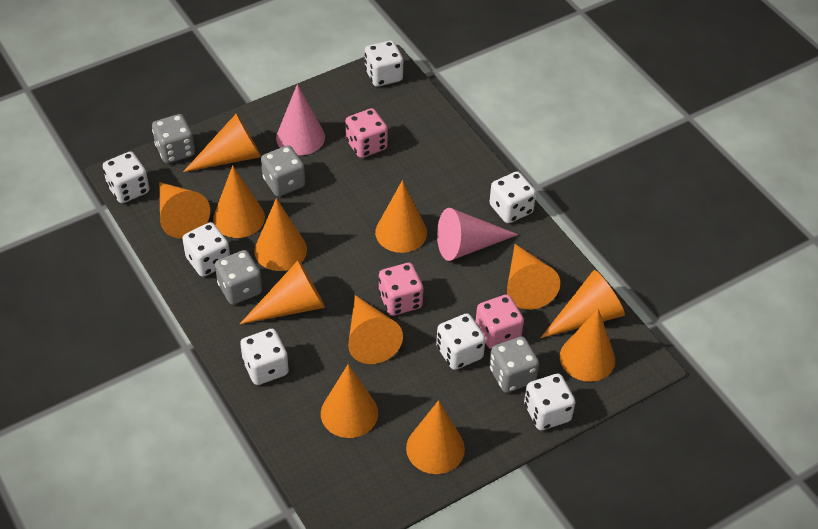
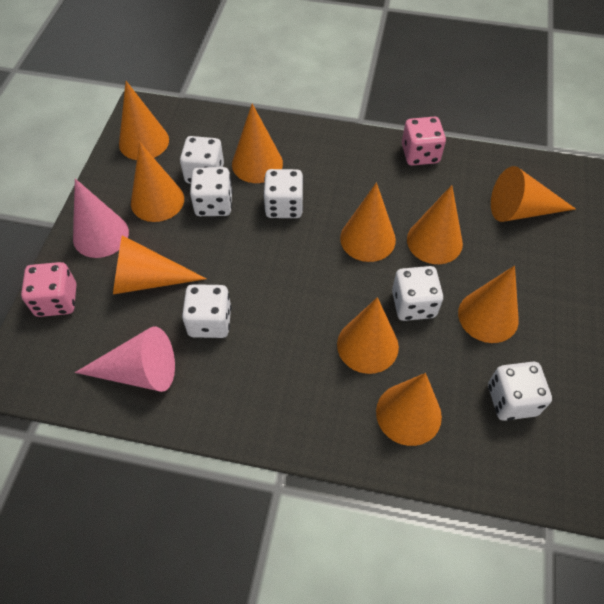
grey dice: [152,114,195,163] [215,250,262,305] [261,145,305,197] [489,336,539,393] = 4 -> none = 0
orange cone: [159,182,210,239] [183,113,261,172] [213,165,265,238] [240,260,325,324] [254,198,307,271] [321,364,378,438] [348,295,403,364] [375,180,427,253] [406,400,465,474] [507,244,560,310] [541,270,625,338] [560,308,615,382] = 12 -> [113,235,207,294] [119,81,169,160] [131,142,184,222] [232,104,283,183] [337,297,399,374] [340,182,396,262] [376,373,442,446] [407,185,463,264] [458,266,519,343] [491,166,576,222] = 10
pink dice: [345,108,388,158] [379,263,423,316] [476,294,524,349] = 3 -> [21,262,76,317] [402,117,446,166] = 2
white dice: [103,151,150,203] [182,222,230,277] [240,329,289,385] [365,40,403,87] [436,313,486,370] [489,171,536,223] [524,374,575,430] = 7 -> [180,136,224,184] [182,284,231,338] [190,167,233,216] [263,169,303,218] [392,266,443,321] [488,361,552,421] = 6

